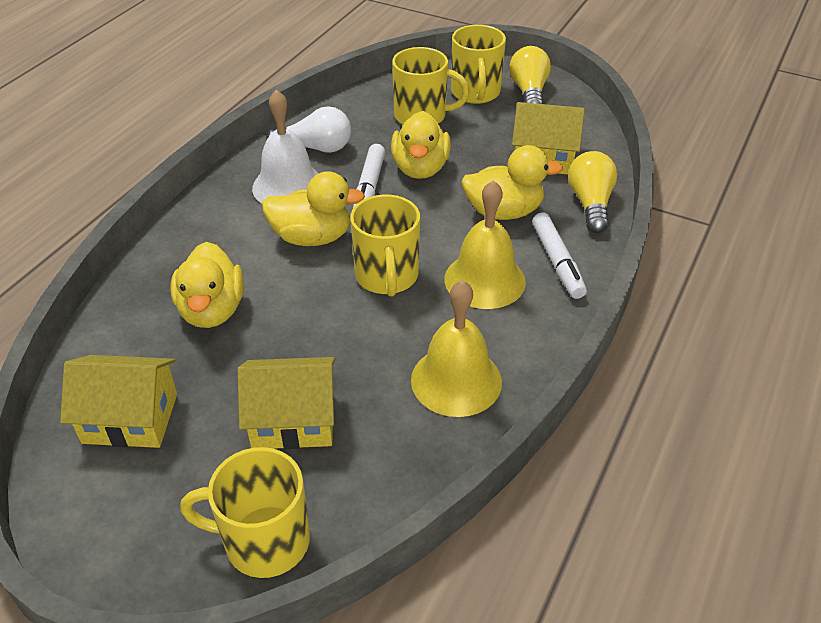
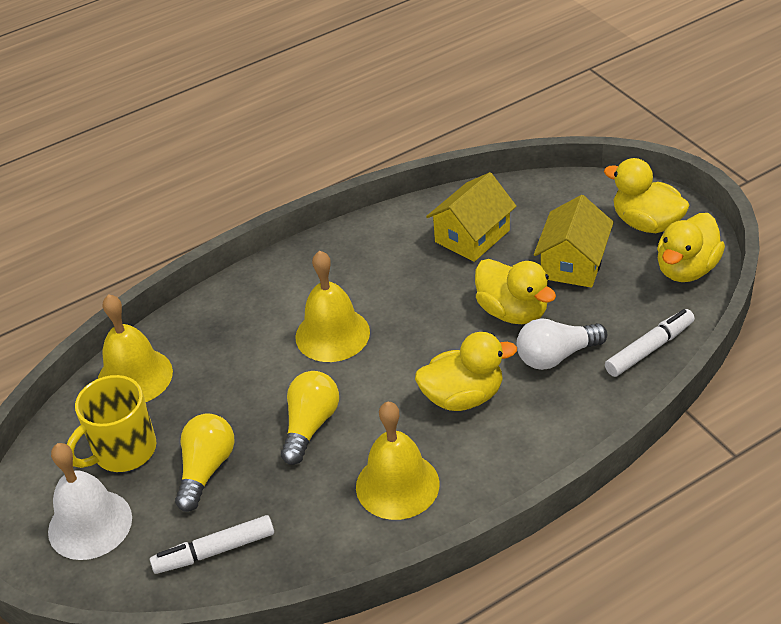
yellow bell: [411,280,502,417] [444,180,526,309] = 2 -> [98,294,173,402] [295,251,370,362] [356,402,439,520] = 3
yellow house: [60,355,177,448] [238,357,335,449] [512,102,585,175] = 3 -> [426,172,516,262] [534,195,614,288] = 2
yellow mug: [180,447,310,578] [350,195,420,297] [392,47,469,124] [451,25,506,104] = 4 -> [67,375,156,472] = 1

